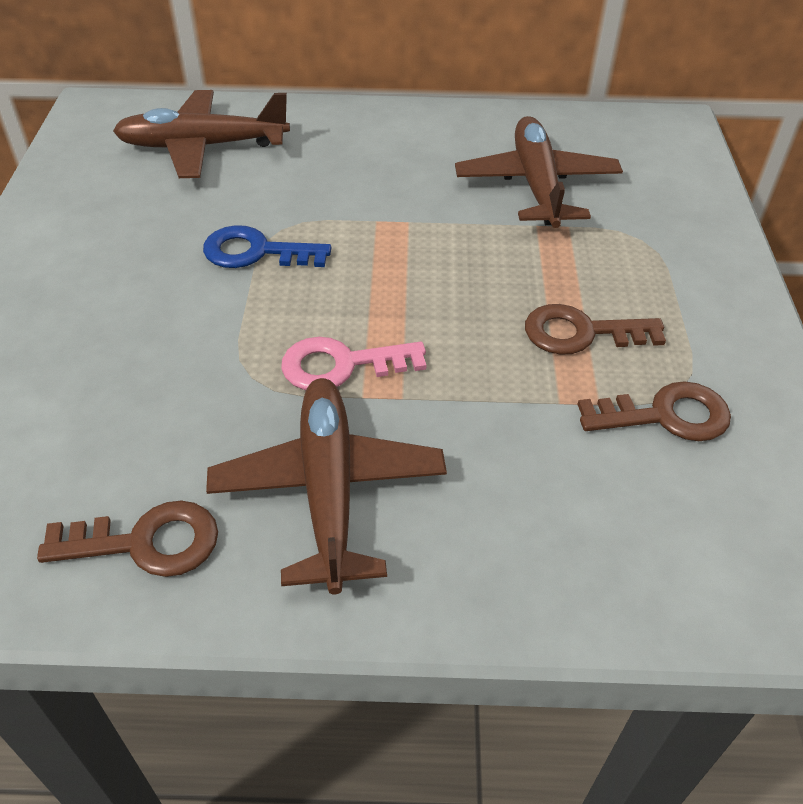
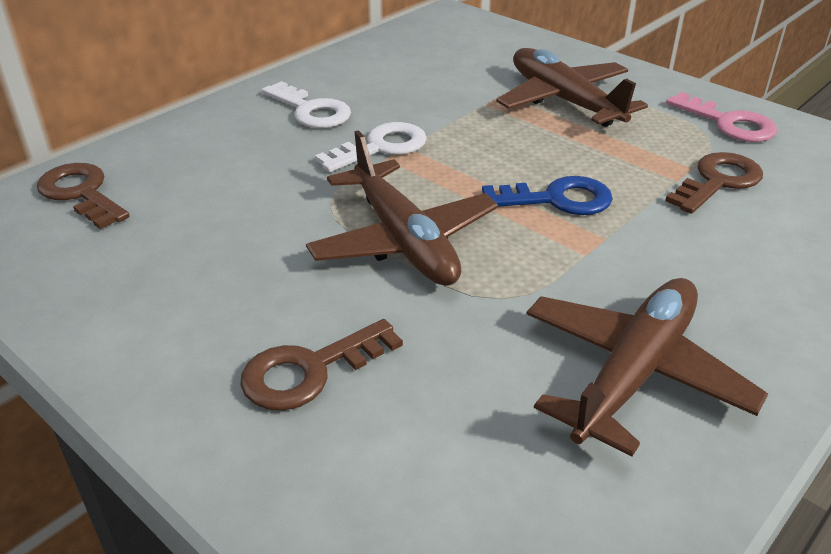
white key: none = 0 -> [262,81,351,128] [315,122,427,172] = 2

